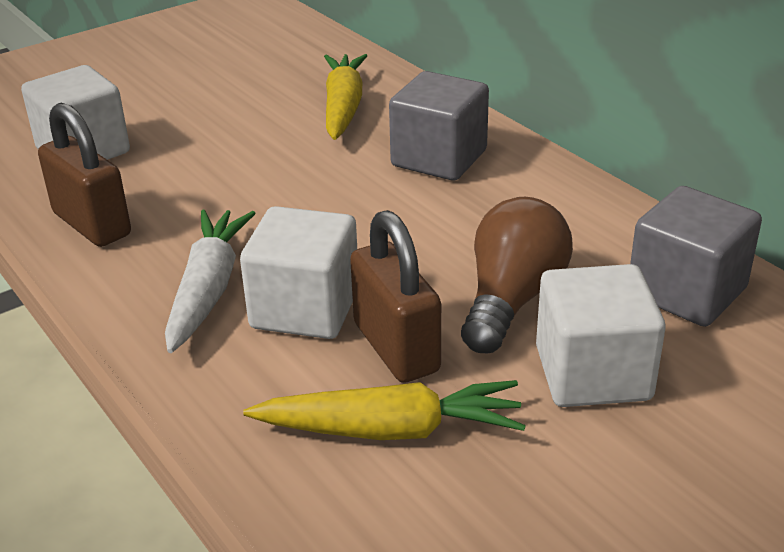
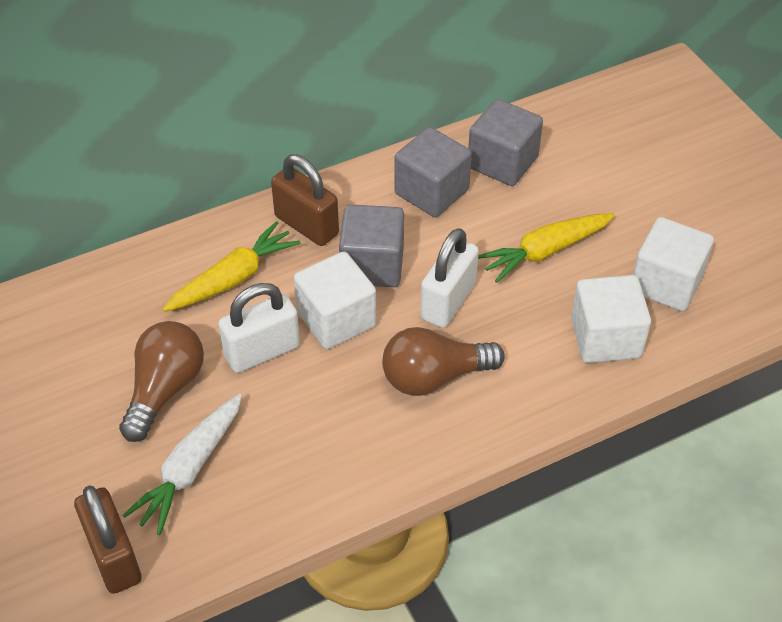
brown light bulb: [461,197,573,353] = 1 -> [119,321,204,442] [382,327,505,396] = 2
grey cube: [389,71,489,181] [630,186,762,327] = 2 -> [339,204,404,287] [394,127,472,217] [468,99,543,186] = 3
white padlock: none = 0 -> [218,283,300,373] [420,228,479,328] = 2

